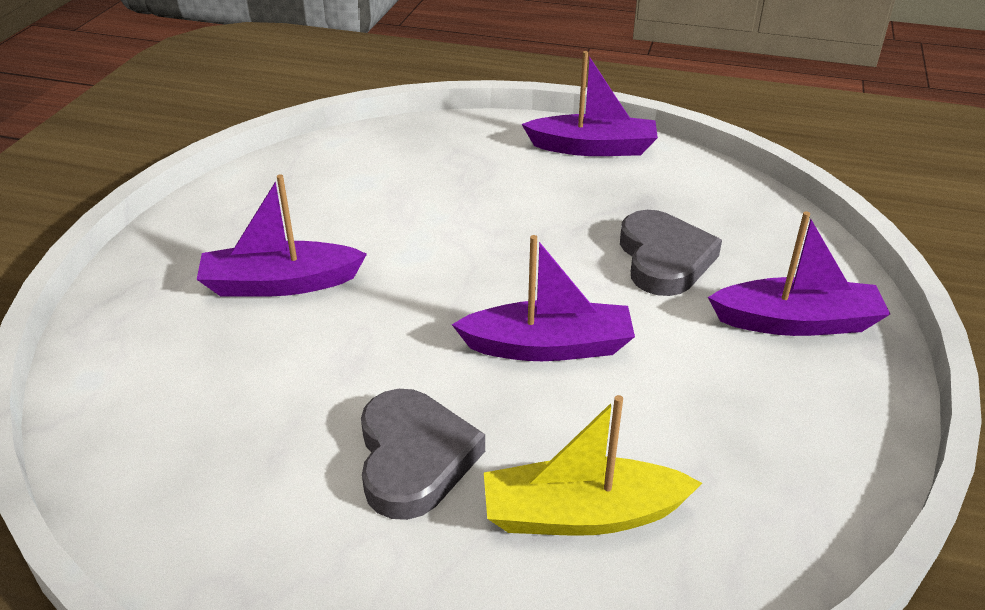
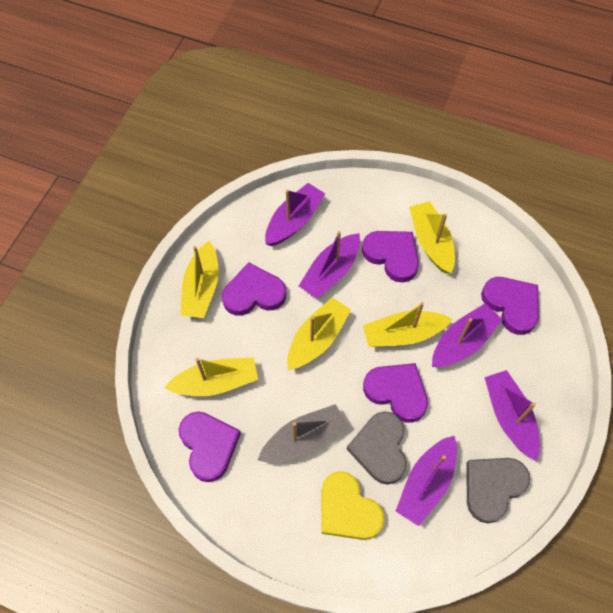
grey boat: none = 0 -> [258,404,348,463] = 1
purple boat: [197,174,367,297] [452,235,635,361] [522,51,658,156] [708,211,890,336] = 4 -> [265,183,325,246] [299,231,360,299] [396,436,457,526] [432,304,502,367] [484,370,540,461] = 5
purple heart: none = 0 -> [179,412,241,482] [222,262,286,316] [362,231,419,283] [363,363,428,422] [481,277,539,335] = 5
yellow boat: [484,395,702,536] = 1 -> [164,357,258,396] [181,241,219,318] [287,297,351,370] [363,302,452,347] [410,201,455,274] = 5
yellow heart: none = 0 -> [321,471,385,540] = 1

